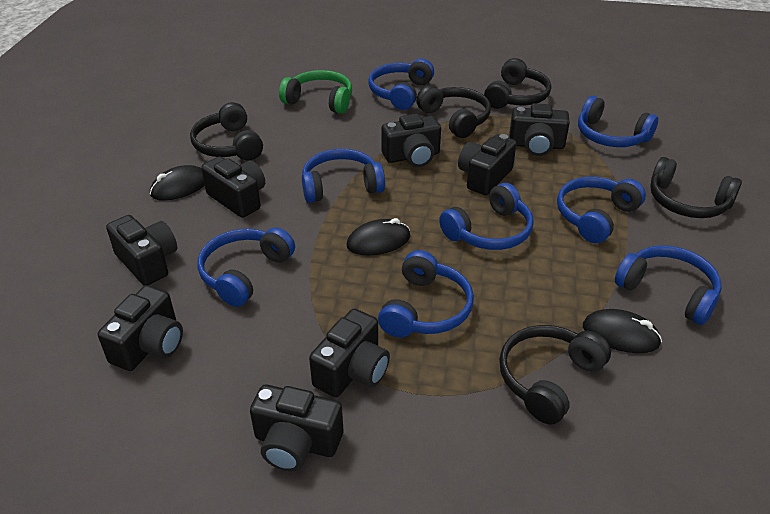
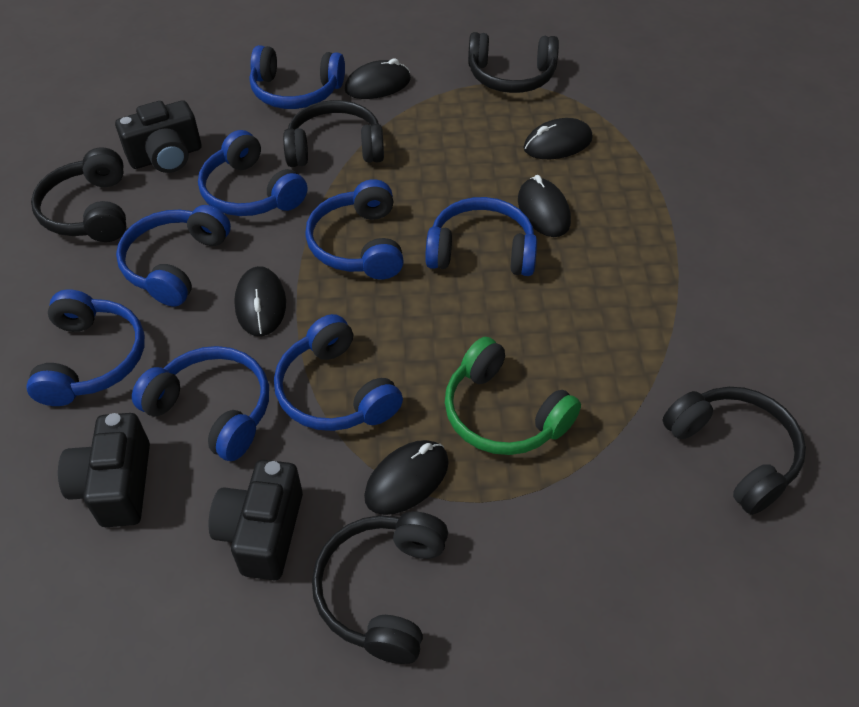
black camera: [98,285,183,371] [106,215,177,286] [201,156,265,218] [250,385,343,471] [309,309,390,397] [381,113,441,167] [458,134,516,195] [509,103,570,156] = 8 -> [58,413,150,527] [115,101,202,173] [209,460,303,580] = 3
black mouse: [150,165,205,200] [346,218,411,255] [583,309,662,353] = 3 -> [234,266,286,336] [345,59,411,99] [364,440,449,515] [518,175,571,237] [523,118,593,159] = 5

